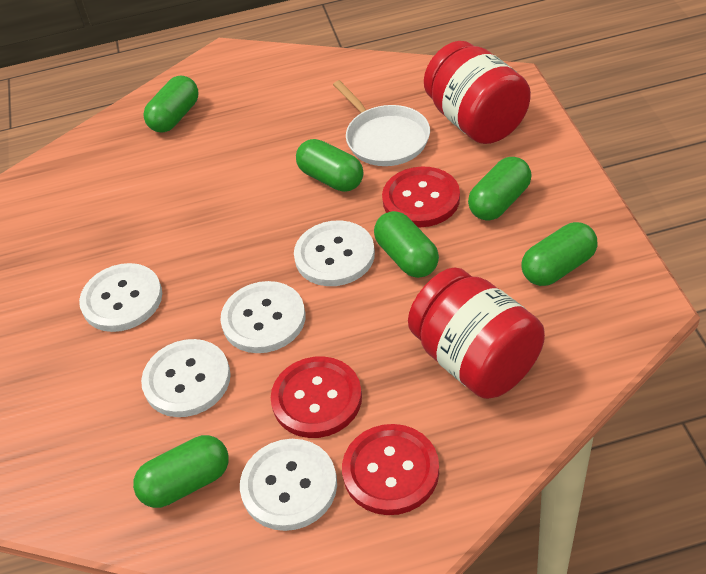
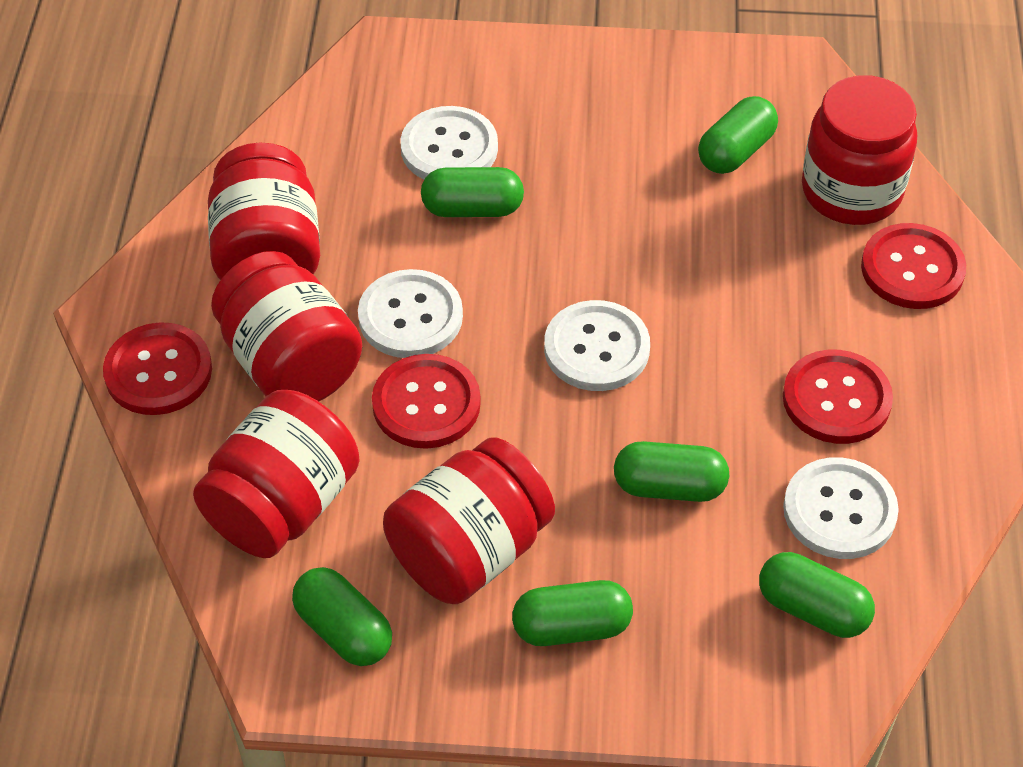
red button: [271,356,362,438] [342,424,439,515] [382,166,460,227] = 3 -> [103,322,212,415] [372,354,481,449] [783,350,893,444] [861,223,966,309] = 4
red jar: [408,267,545,399] [424,41,531,144] = 2 -> [193,390,360,558] [208,143,320,280] [211,251,362,401] [383,438,555,604] [802,75,917,225] = 5
white button: [79,263,162,332] [141,339,231,417] [220,281,305,353] [240,439,337,531] [294,221,375,286] = 5 -> [358,269,463,358] [400,106,498,179] [544,300,650,391] [783,457,899,559] = 4
white pan: [333,80,430,166] = 1 -> none = 0

